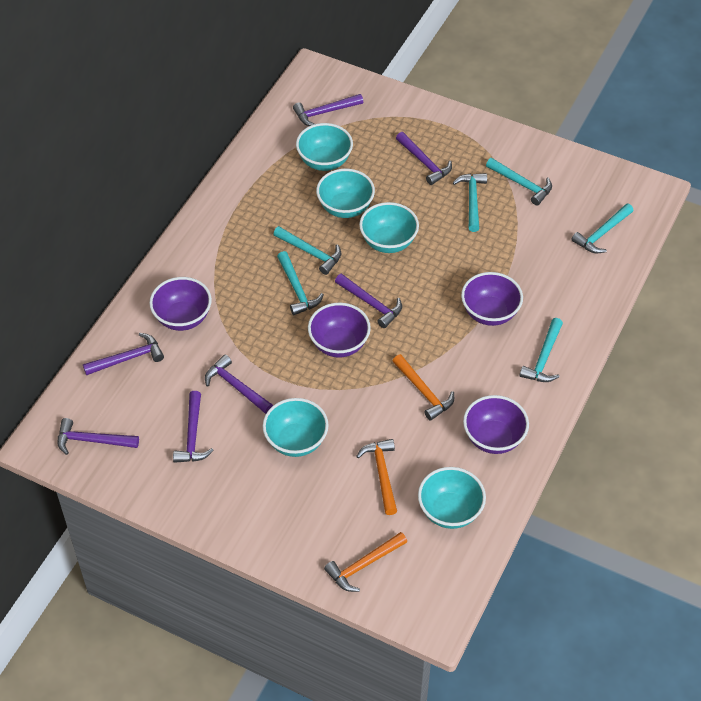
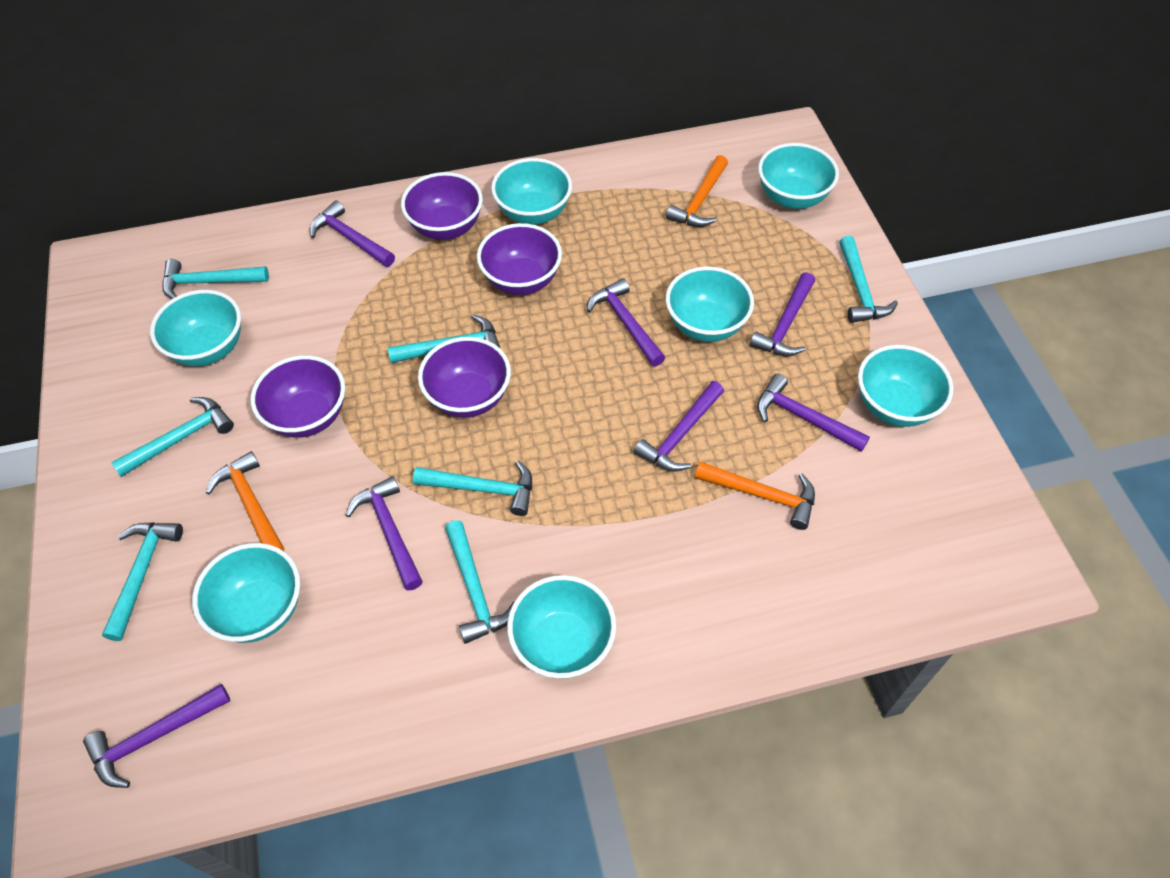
turquoise bowl: [263,398,329,457] [296,123,353,171] [316,169,375,218] [359,202,419,253] [418,467,486,529] = 5 -> [150,290,241,366] [192,543,300,643] [491,158,572,225] [507,575,616,679] [666,266,754,342] [758,143,839,209] [858,345,954,427] = 7
turquoise hammer: [273,226,341,275] [277,251,324,315] [453,173,487,232] [486,158,552,205] [519,318,563,382] [571,204,634,253] = 6 -> [102,522,183,641] [111,397,234,477] [163,259,269,299] [388,314,501,363] [413,461,532,516] [445,520,515,644] [839,236,898,323] = 7

